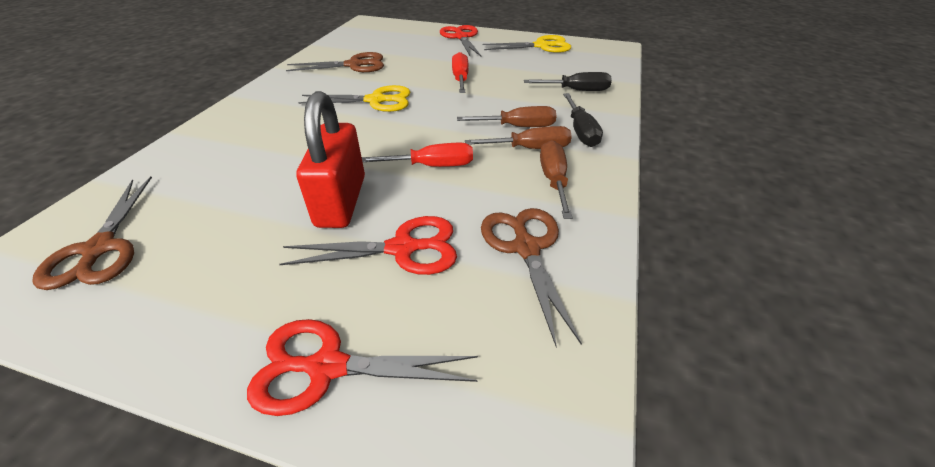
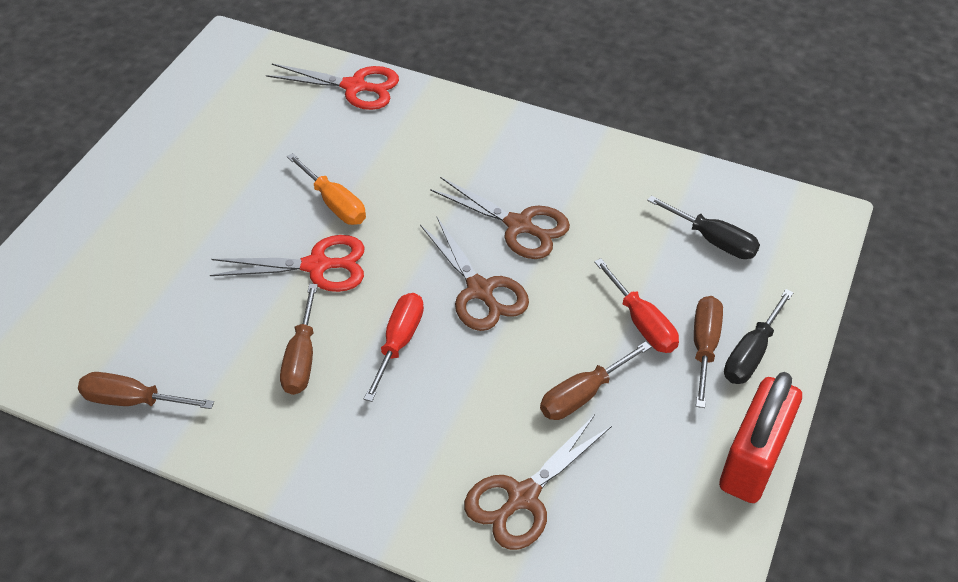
brown screwdriver: [457,106,556,127] [465,126,572,149] [540,140,573,219] = 3 -> [78,372,214,409] [280,284,318,395] [540,341,651,420] [694,296,723,408] = 4
orange screwdriver: none = 0 -> [287,153,366,225] = 1
red scissors: [247,319,478,416] [279,216,457,275] [440,25,481,56] = 3 -> [210,235,365,292] [266,63,399,110] = 2
yellow scissors: [299,85,411,112] [482,35,571,53] = 2 -> none = 0

